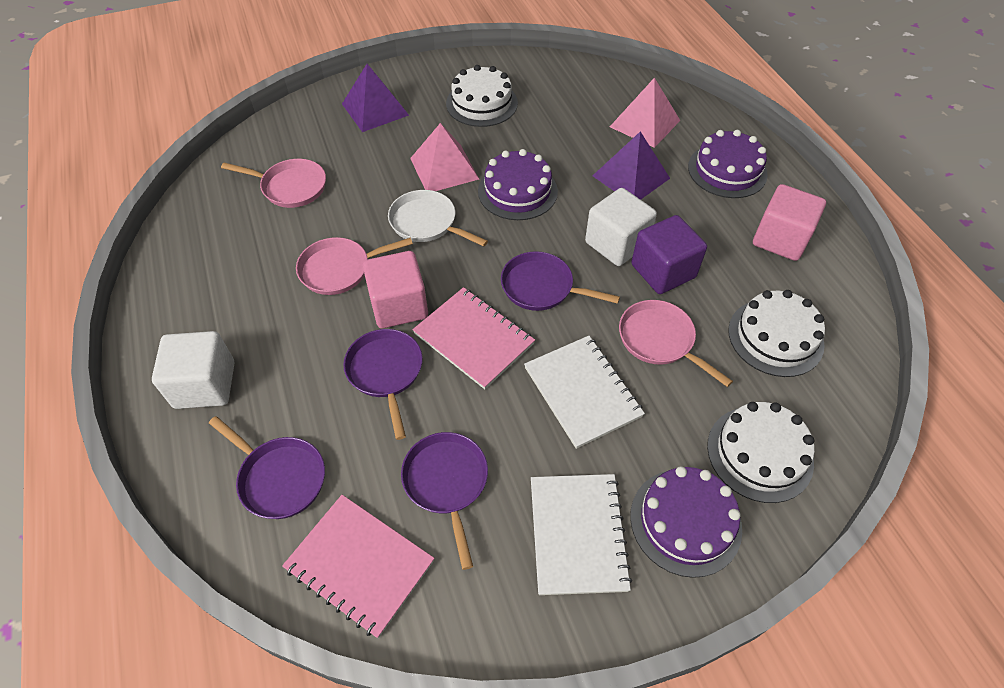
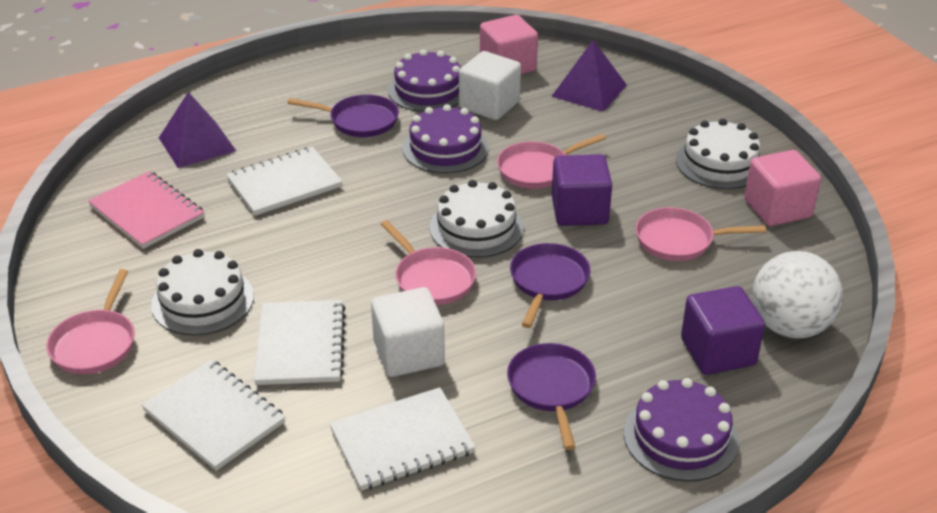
pink notebook: [282,495,435,638] [413,287,535,389] = 2 -> [88,171,205,249] = 1
pink pan: [221,159,326,208] [296,237,413,295] [619,300,733,387] = 3 -> [46,269,135,374] [381,220,476,305] [497,134,606,189] [636,207,766,261] = 4
pink pyramid: [410,123,479,191] [610,77,680,148] = 2 -> none = 0
purple cube: [631,215,707,294] = 1 -> [552,154,612,226] [681,286,765,375] = 2
purple pan: [209,416,325,519] [343,329,423,440] [401,432,488,570] [501,251,620,311] = 4 -> [287,94,399,137] [507,343,596,450] [510,243,591,328] = 3
white ball: none = 0 -> [752,251,843,338] = 1
white notebook: [524,336,645,449] [531,474,632,595] = 2 -> [141,360,286,471] [226,147,343,216] [254,300,345,385] [329,387,476,491] = 4
white pan: [388,190,488,247] = 1 -> none = 0

